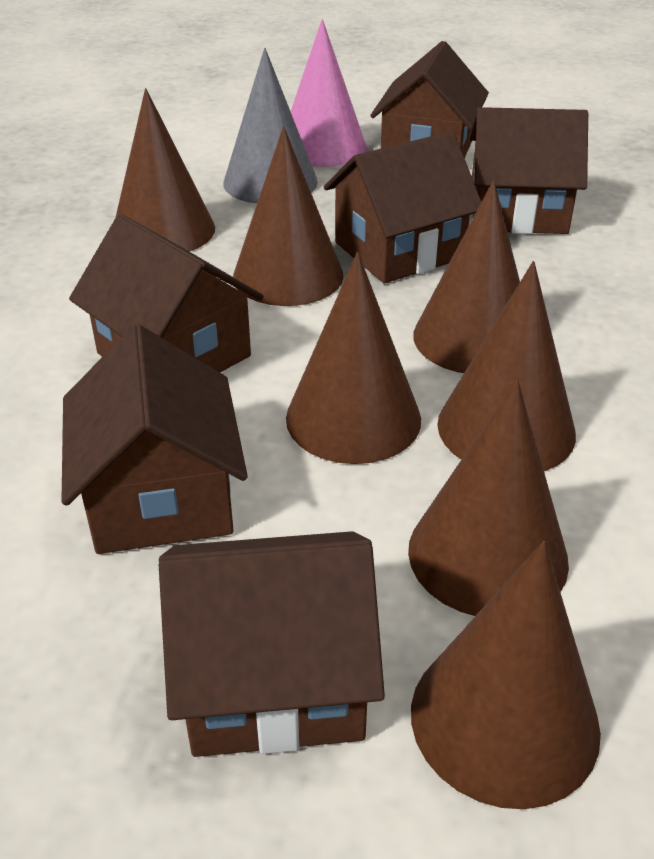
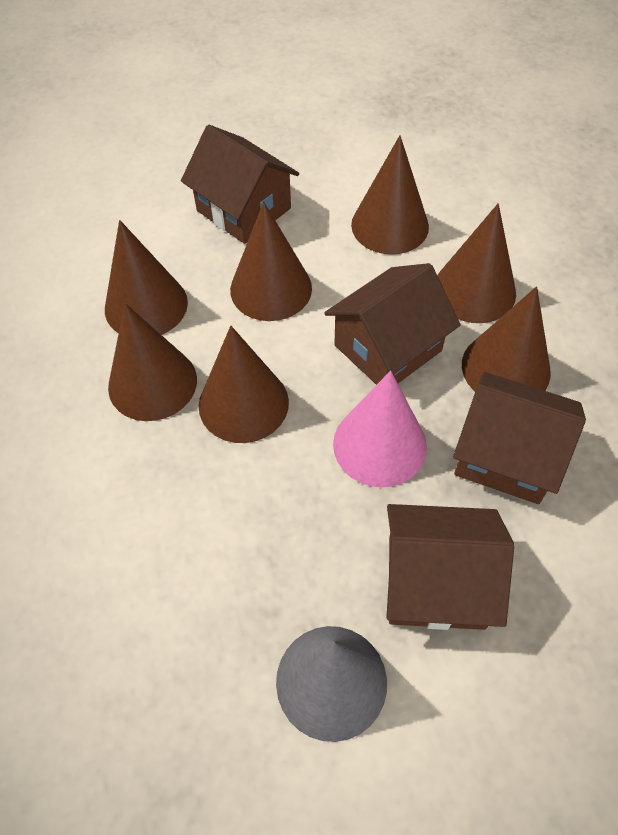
brown house: [61,325,248,554] [69,214,264,372] [159,531,385,757] [324,132,481,283] [370,41,489,158] [469,107,588,234] = 6 -> [181,125,299,244] [324,263,460,385] [386,504,514,630] [453,372,586,504] = 4

